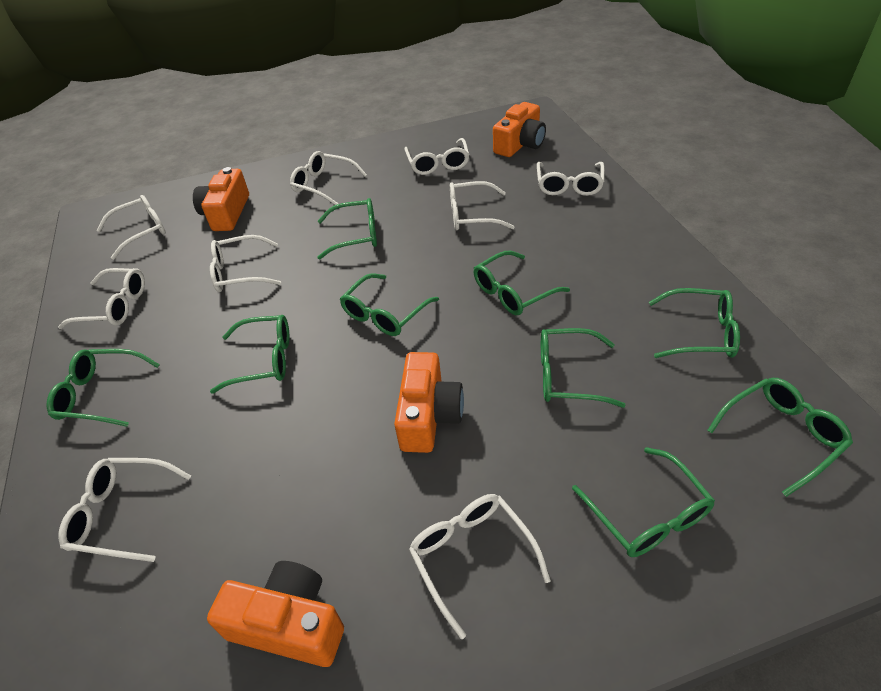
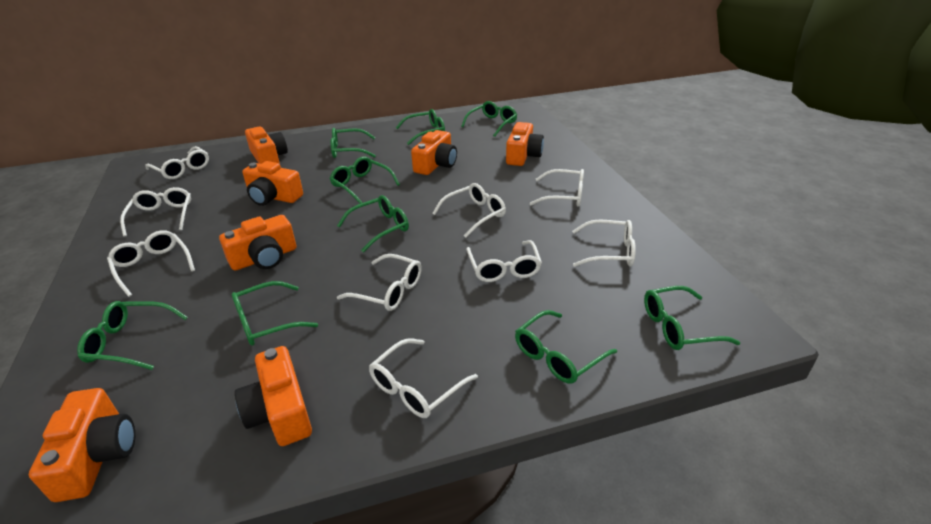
orange camera: [193,167,249,231] [207,561,344,667] [394,352,464,453] [493,102,546,157] = 4 -> [29,388,135,502] [219,215,296,271] [235,346,312,446] [242,161,303,206] [245,127,288,164] [411,130,457,175] [506,122,544,166] = 7

